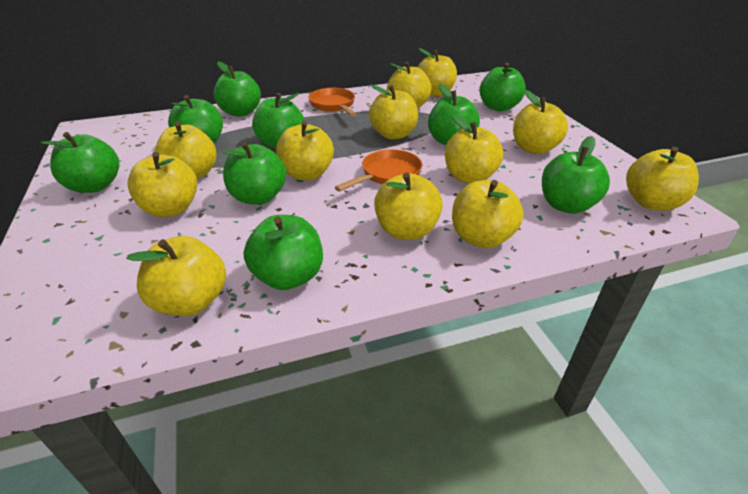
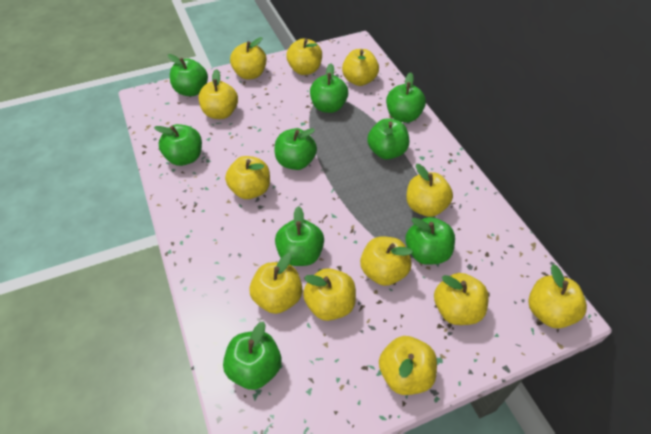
orange pan: [308,88,357,116] [335,149,422,192] = 2 -> none = 0

